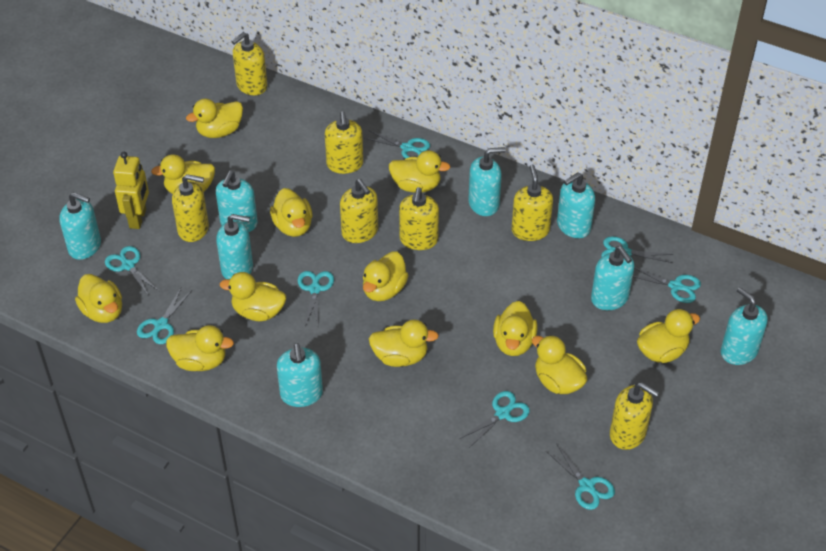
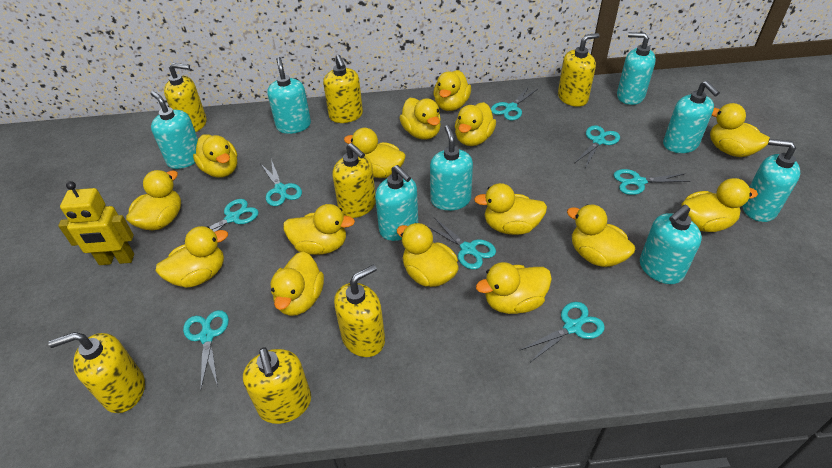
yellow duck: [75,274,122,323] [151,154,215,194] [166,325,234,371] [186,99,243,138] [220,272,286,321] [270,188,312,237] [363,252,409,301] [369,319,439,367] [389,150,450,193] [493,301,538,356] [532,335,587,394] [637,309,700,363] = 12 -> [126,170,181,230] [156,226,228,288] [193,134,237,178] [270,252,324,316] [283,204,355,255] [344,128,406,178] [397,223,459,287] [400,98,441,140] [433,70,471,111] [455,102,496,146] [474,183,547,235] [476,262,552,314] [567,204,635,267] [681,178,758,232] [710,103,770,157] = 15

